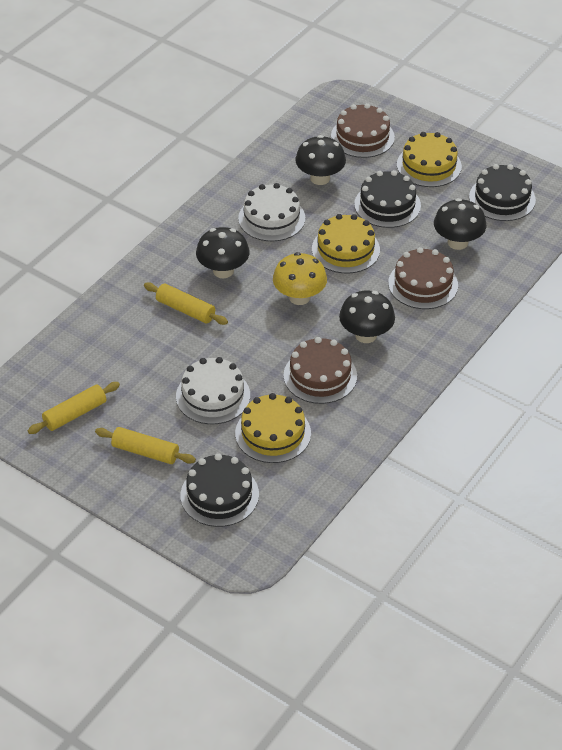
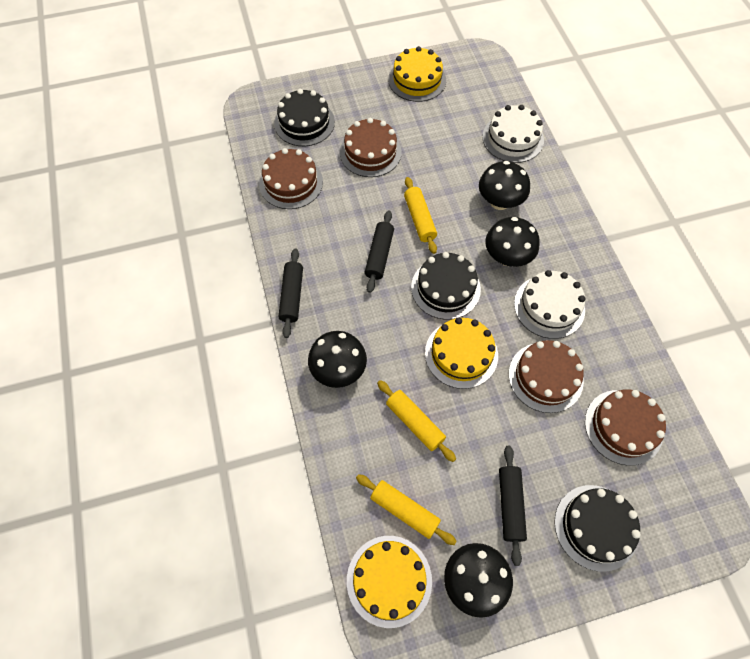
black rolling pin: none = 0 -> [278,248,303,338] [365,210,394,293] [499,446,527,566] = 3
brown cake: [284,337,357,404] [331,103,395,158] [388,247,458,309] = 3 -> [259,148,323,209] [340,118,402,177] [509,340,584,413] [585,389,666,466] = 4
yellow mushroom: [273,252,327,305] = 1 -> none = 0

